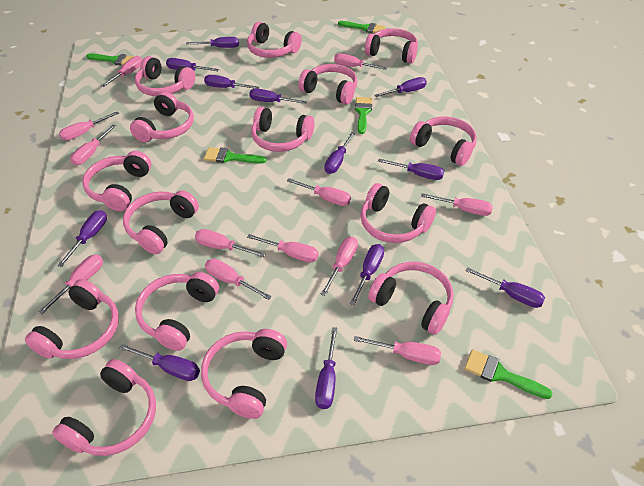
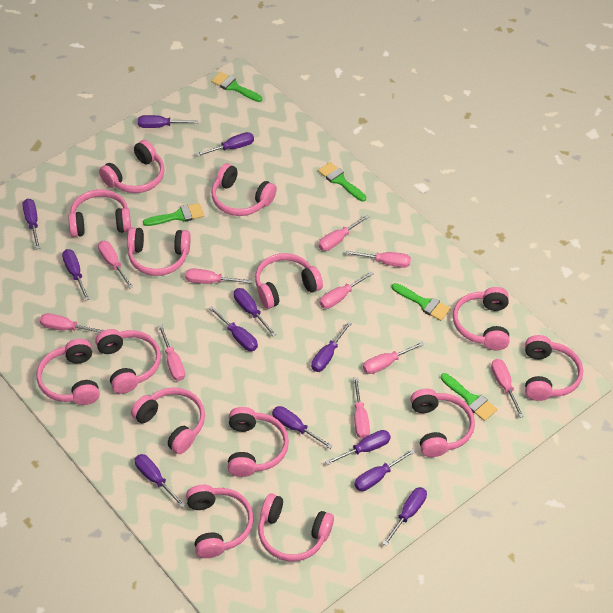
pink headphones: [25,279,119,359] [52,359,156,456] [82,151,151,211] [123,190,199,254] [130,91,194,142] [135,56,195,96] [135,272,219,351] [201,329,287,419] [247,22,302,58] [251,107,315,152] [298,64,357,104] [360,183,436,243] [365,28,418,64] [368,262,454,335] [410,117,477,166] = 15 -> [37,339,100,405] [68,189,131,237] [95,329,161,394] [99,140,165,193] [127,227,190,276] [131,388,205,454] [186,485,253,558] [211,163,277,216] [228,407,289,477] [255,253,323,309] [258,493,334,561] [411,389,475,457] [453,287,510,350] [525,335,583,401] = 14
pink screwdriver: [38,254,103,314] [59,111,119,141] [70,124,116,165] [101,56,142,87] [195,229,265,257] [205,259,272,300] [247,234,318,262] [287,178,351,206] [320,237,358,296] [334,53,387,70] [354,336,441,365] [421,193,493,216] = 12 -> [40,313,104,333] [98,241,133,288] [158,325,185,381] [186,268,252,284] [318,215,369,251] [320,271,373,309] [346,251,411,268] [353,377,370,439] [363,342,425,374] [491,359,524,418] = 10

